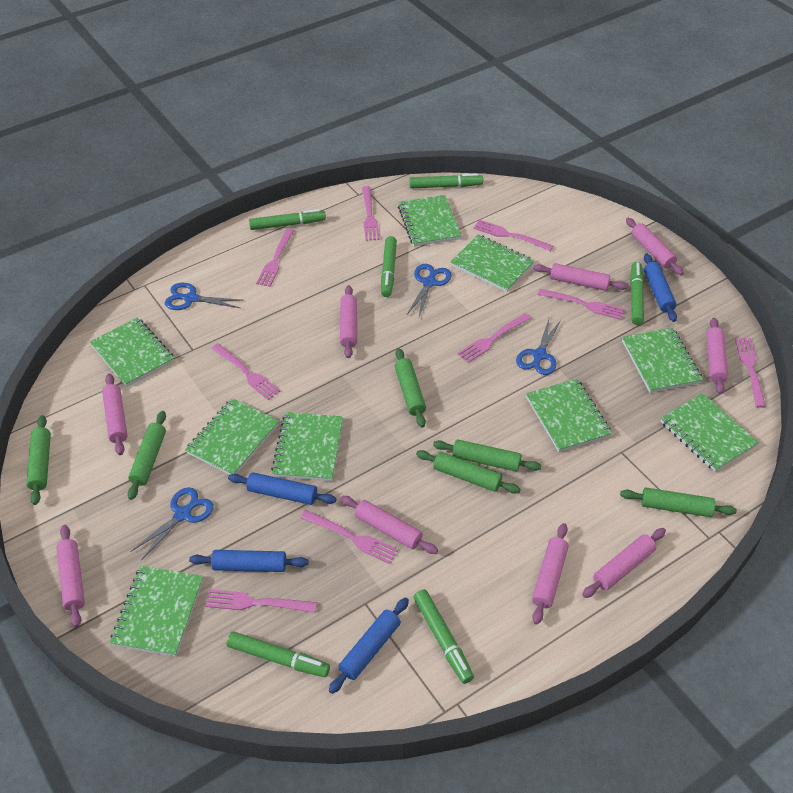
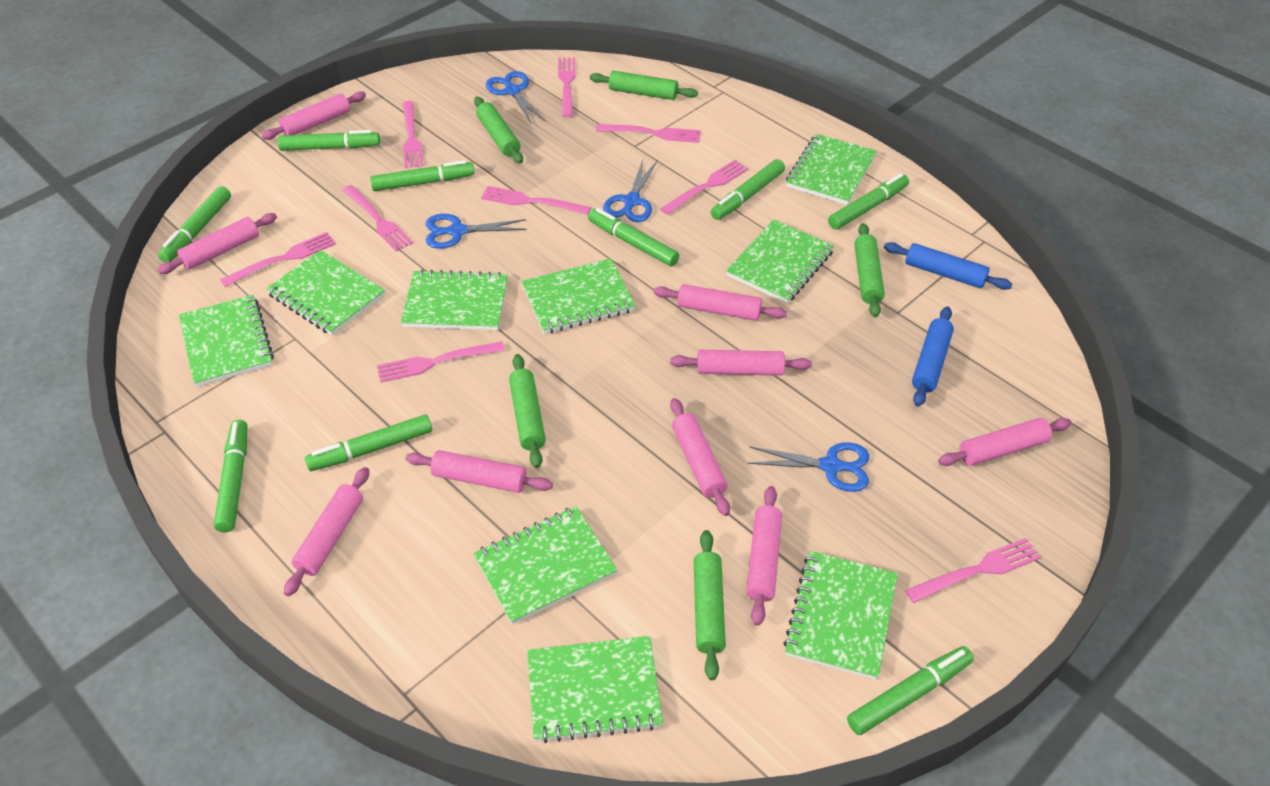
blue rolling pin: [189,550,308,572] [228,472,336,505] [329,597,409,694] [644,254,677,322] = 4 -> [884,242,1012,290] [912,306,954,407] = 2
green marker: [227,632,330,677] [249,209,326,230] [381,236,397,297] [409,173,483,189] [414,589,474,684] [630,262,644,325] = 6 -> [158,186,231,263] [214,420,248,532] [278,130,380,151] [305,415,432,471] [370,160,475,191] [588,208,679,266] [711,159,785,220] [828,174,909,230] [847,646,974,735] = 9
green rolling pin: [26,415,51,505] [128,411,166,500] [395,348,426,427] [416,450,521,494] [433,439,541,472] [620,487,737,517] = 6 -> [474,97,523,164] [509,354,546,468] [590,71,698,100] [694,530,726,680] [854,223,885,317] = 5

